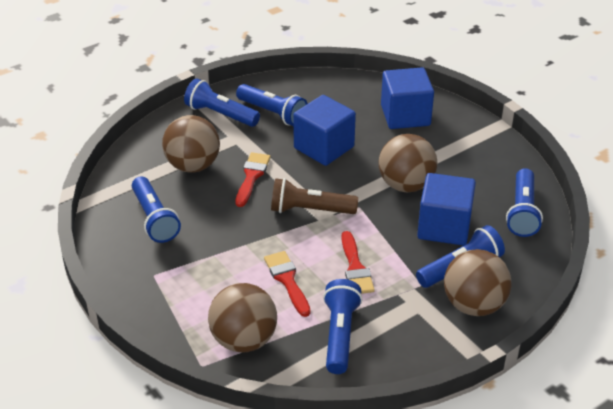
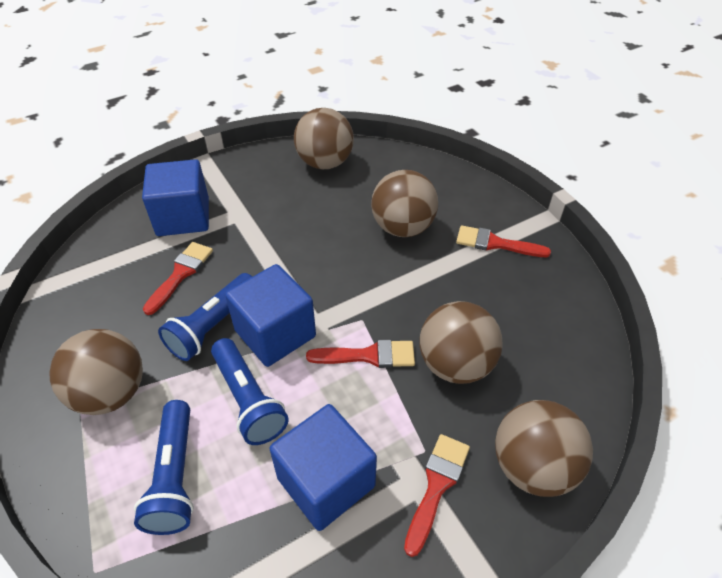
blue flashlight: [132,176,181,243] [184,78,260,127] [236,84,308,126] [323,279,362,374] [416,225,505,288] [506,168,543,237] = 6 -> [134,400,194,535] [158,273,252,361] [211,338,289,445] = 3
brown ball: [162,115,220,172] [208,283,277,352] [379,134,438,192] [444,249,511,316] = 4 -> [49,329,143,415] [294,108,354,169] [371,170,438,237] [420,301,503,384] [495,400,593,497] = 5
brown flashlight: [271,178,358,214] = 1 -> none = 0
red brush: [235,152,271,207] [264,251,311,317] [341,231,375,294] = 3 -> [143,242,213,315] [306,340,415,368] [404,434,470,557] [456,225,551,257] = 4

